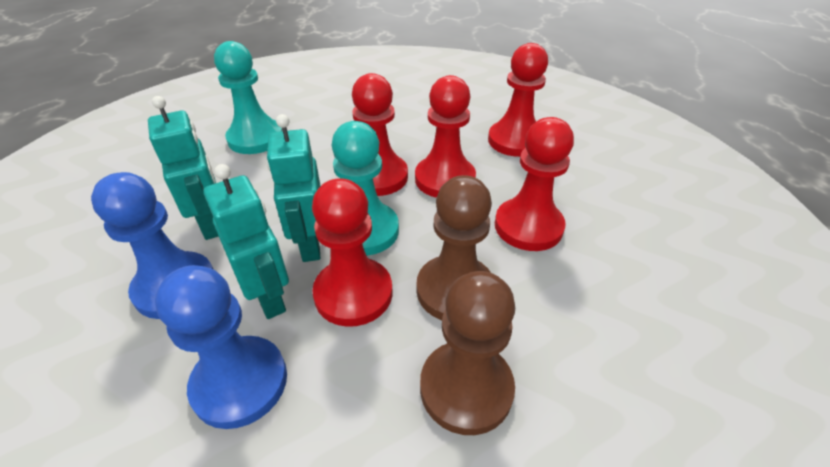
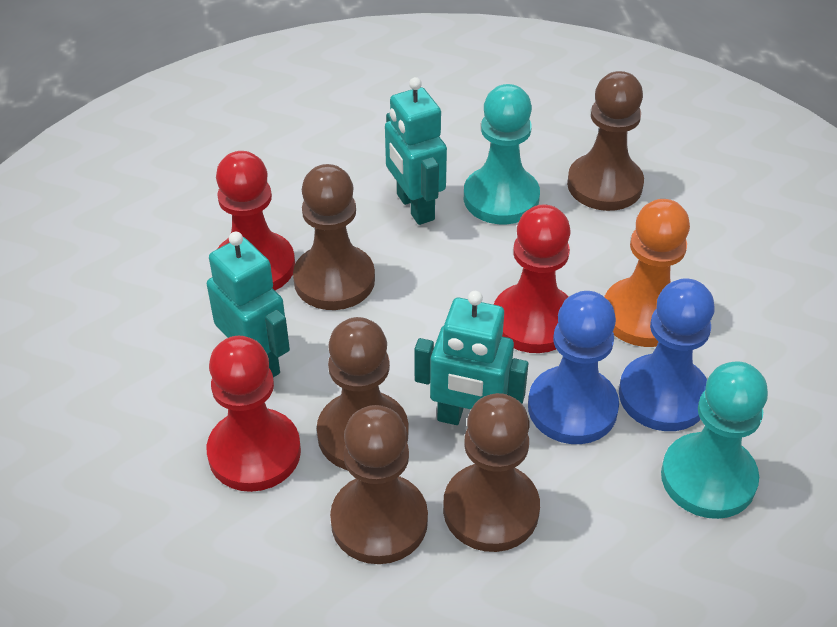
brown pawn: [416,175,492,320] [420,271,515,435] = 2 -> [293,164,375,310] [317,317,409,470] [330,405,428,564] [443,393,540,552] [567,71,644,211] = 5
orange pawn: none = 0 -> [604,199,690,347] = 1
red pawn: [312,178,392,327] [352,73,408,196] [415,75,476,198] [488,43,548,157] [495,117,574,251] = 5 -> [207,336,301,492] [216,151,295,290] [494,204,571,353] = 3

